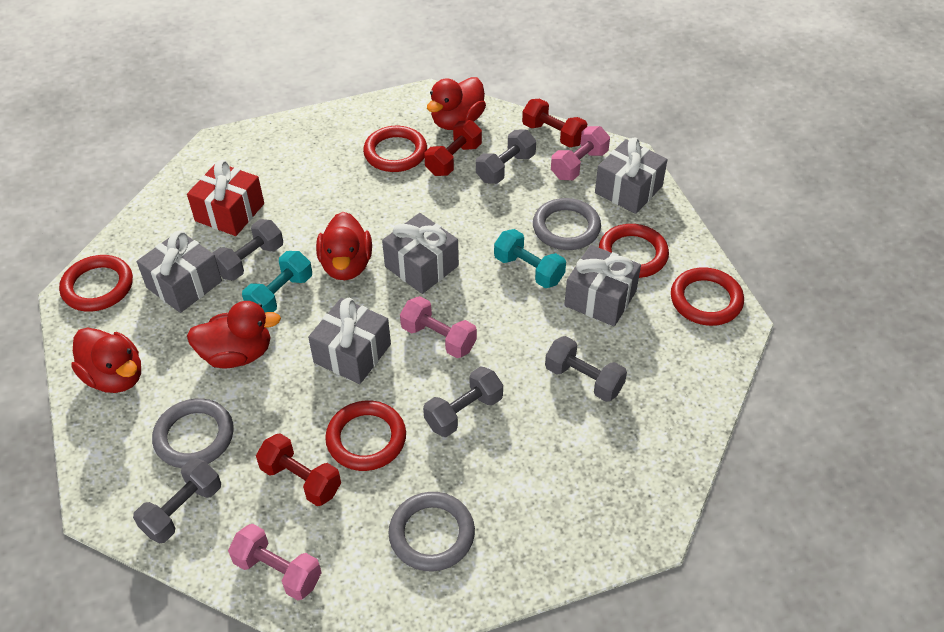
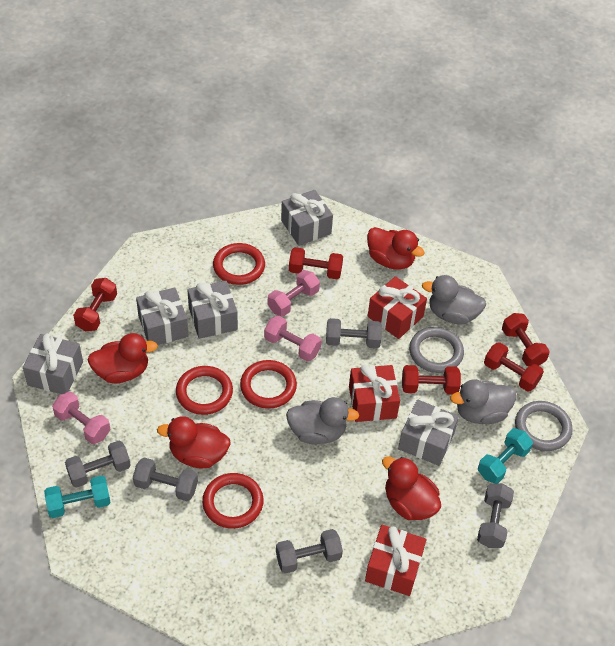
grey duck: none = 0 -> [286,397,359,445] [422,275,486,324] [450,379,516,424] = 3
grey ring: [152,398,234,468] [389,492,475,571] [533,198,601,250] = 3 -> [409,327,464,373] [515,401,573,451] = 2
red dumbbell: [256,433,341,506] [424,120,482,176] [522,99,587,148] = 3 -> [73,278,117,331] [289,247,343,279] [402,365,461,394] [484,342,544,392] [502,313,550,366] = 5
red gift: [187,160,264,236] = 1 -> [349,365,400,422] [365,525,426,596] [368,276,427,339] = 3
red ring: [59,255,133,312] [325,401,406,471] [363,126,427,172] [599,224,669,278] [671,268,744,326] = 5 -> [176,366,233,415] [202,473,264,529] [213,243,265,285] [240,360,297,409] = 4

